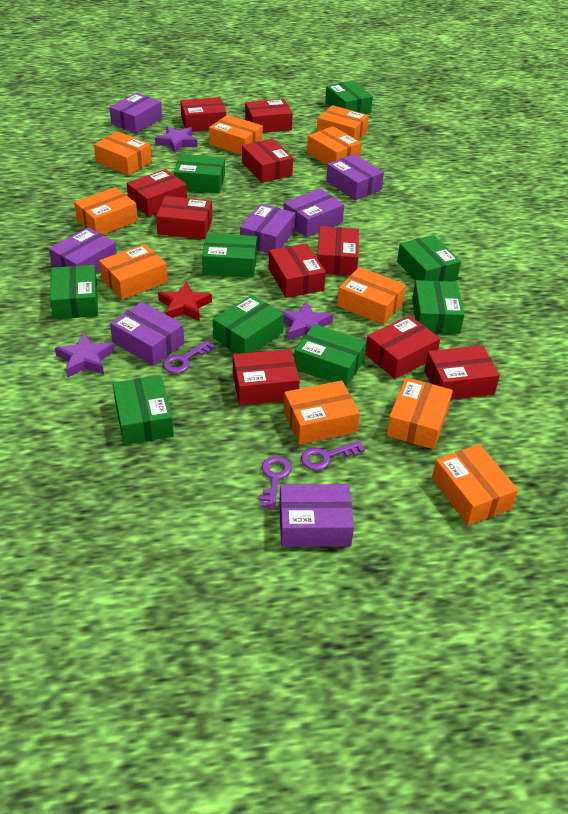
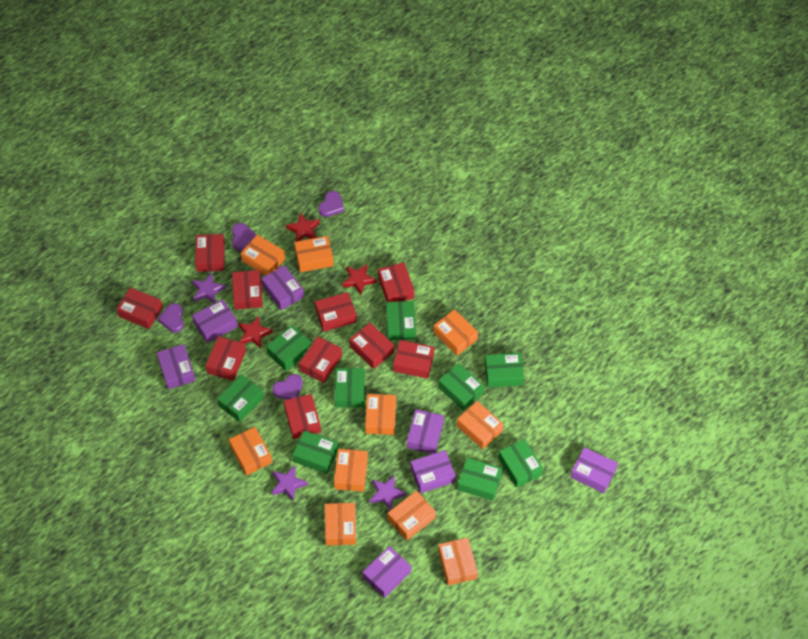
purple heart: none = 0 -> [157,303,184,333] [232,223,257,251] [272,374,303,399] [318,191,344,217] = 4
purple key: [163,340,215,374] [259,456,292,510] [301,441,365,471] = 3 -> none = 0
red star: [158,282,212,321] = 1 -> [238,315,273,349] [286,212,320,242] [342,264,377,295] = 3

